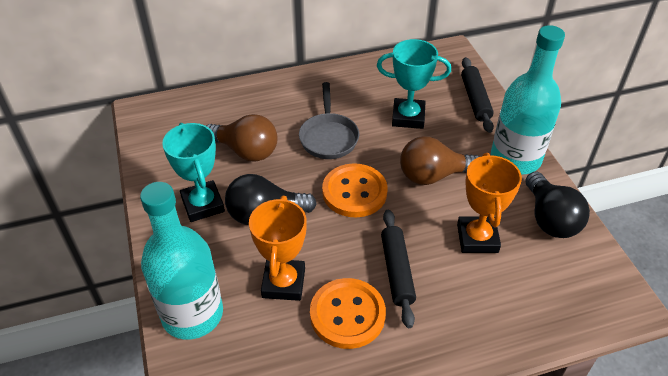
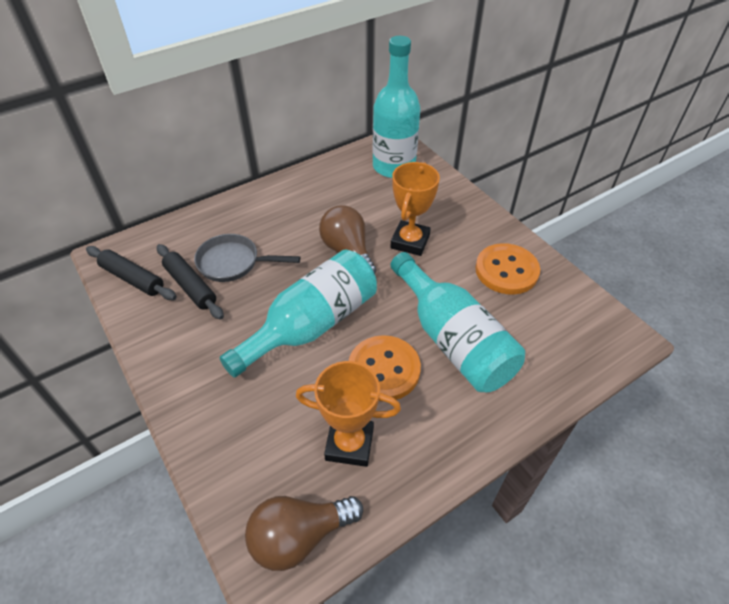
black light bulb: [225,174,317,225] [525,172,590,238] = 2 -> none = 0
turquoise bottle: [140,182,223,340] [491,25,565,175] = 2 -> [219,250,377,378] [373,36,420,178] [390,252,525,392] = 3
turquoise trophy: [162,123,225,222] [377,39,451,129] = 2 -> none = 0

